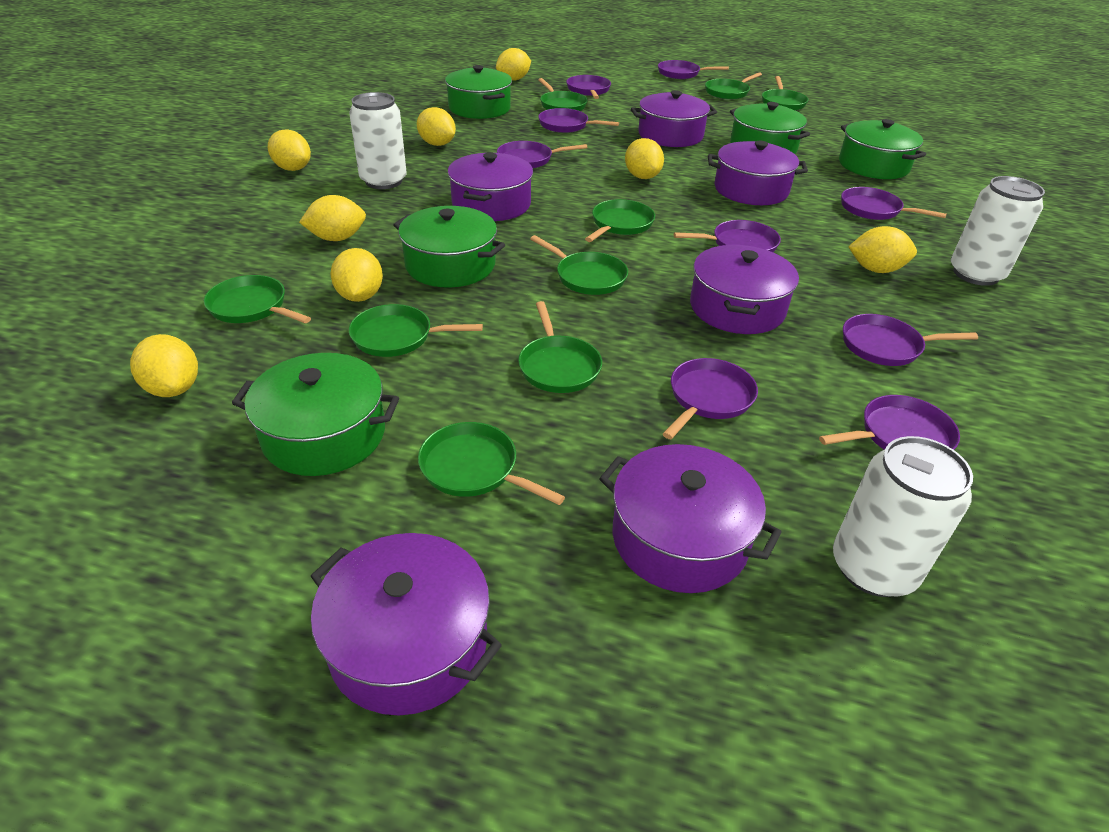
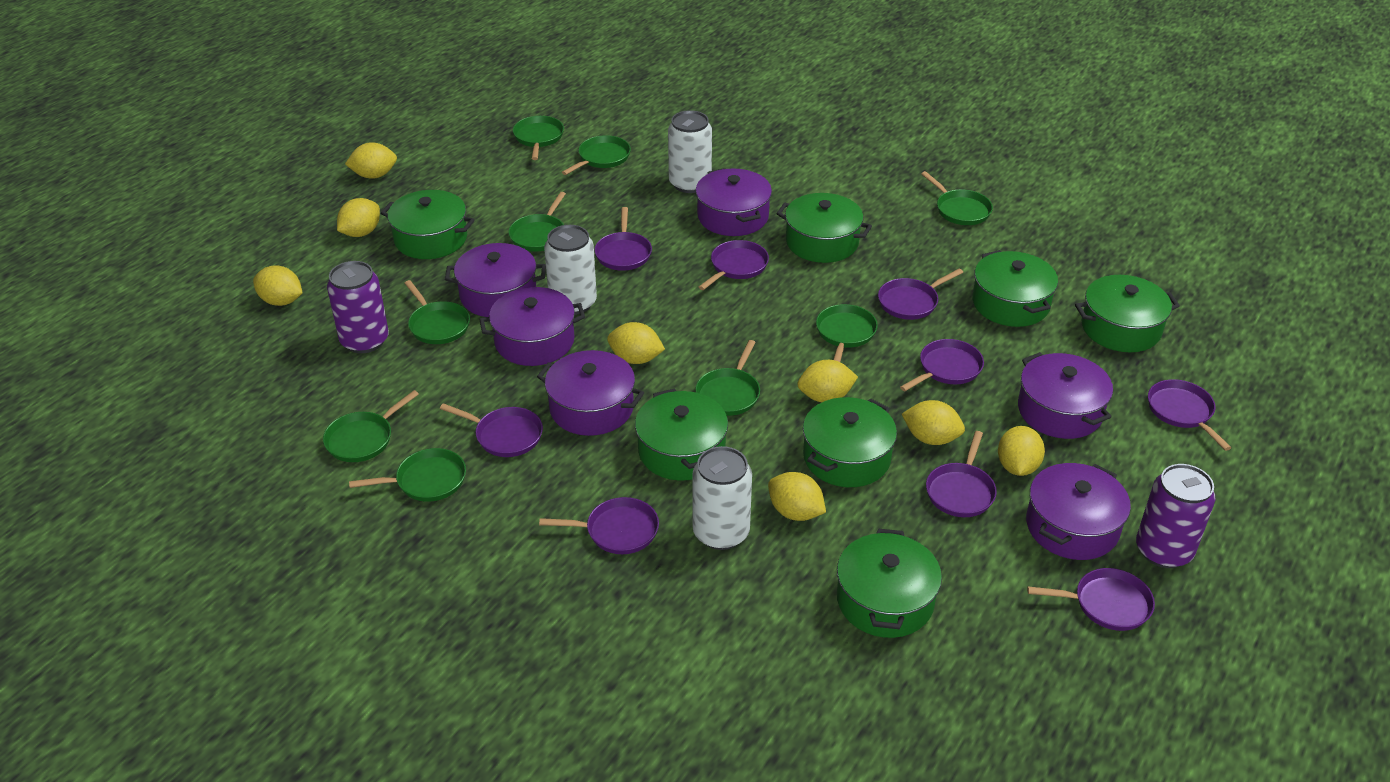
green pot: [232,353,399,476] [393,206,505,288] [445,65,512,119] [730,102,810,154] [839,119,926,179] = 5 -> [381,190,475,259] [635,388,728,481] [776,193,872,263] [803,397,897,487] [837,528,942,638] [972,250,1058,327] [1075,275,1180,352] = 7
purple can: none = 0 -> [327,261,389,353] [1136,464,1216,568] = 2

